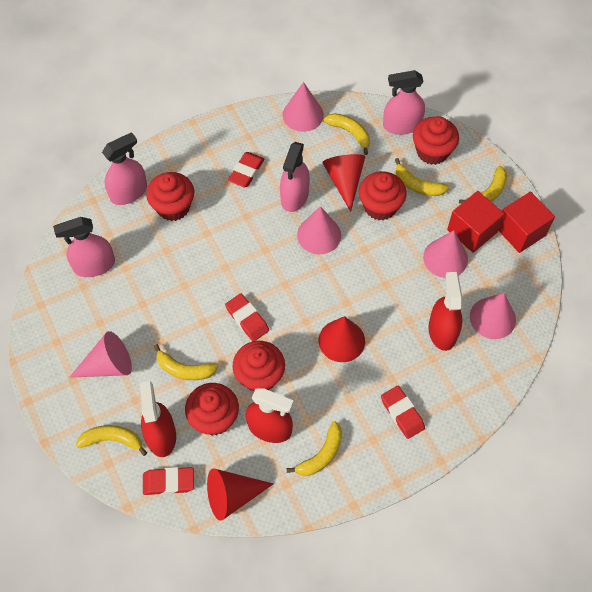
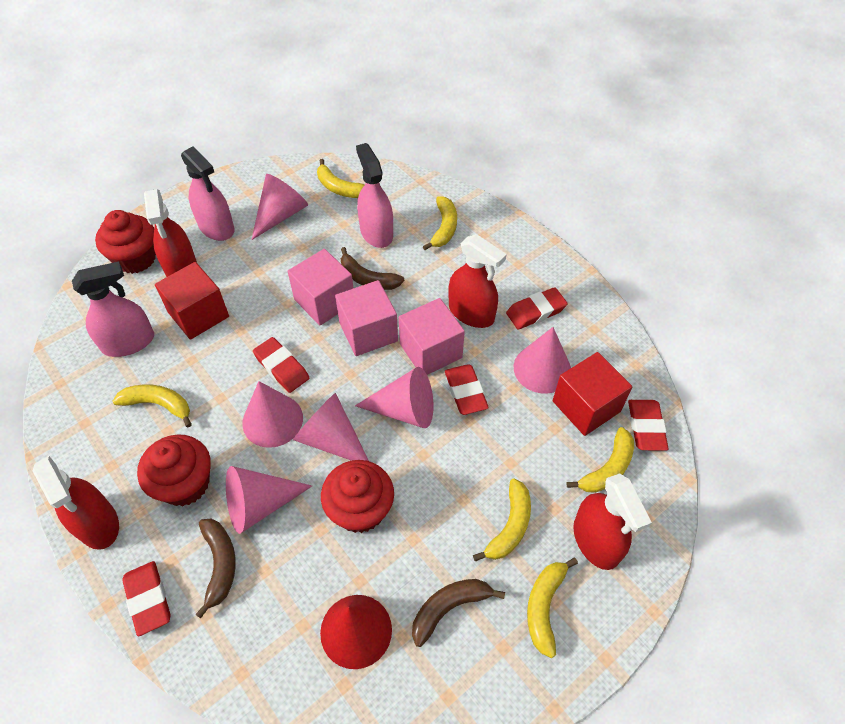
brown banana: none = 0 -> [195,519,236,619] [341,247,404,290] [412,579,505,647] = 3
pink cone: [69,331,132,378] [283,82,324,132] [297,206,341,254] [423,230,468,278] [470,293,516,339] = 5 -> [226,466,312,534] [242,381,303,448] [252,174,308,240] [293,393,369,461] [355,367,433,428] [514,327,571,394] = 6
pink cube: none = 0 -> [288,249,353,325] [335,280,398,356] [399,298,465,375] = 3
pink spray bottle: [53,217,115,277] [102,132,147,205] [280,142,310,212] [383,70,425,135] = 4 -> [72,262,154,357] [181,146,234,241] [356,143,393,248] = 3
red cone: [207,468,273,521] [319,316,365,362] [322,154,365,212] = 3 -> [320,595,392,669] = 1
red cupcake: [146,172,194,221] [185,383,239,435] [233,341,285,391] [359,171,407,220] [413,116,459,165] = 5 -> [95,210,156,274] [137,434,211,506] [321,460,394,533] = 3
red eraser: [143,467,194,495] [225,294,269,341] [228,152,264,187] [381,386,425,439] = 4 -> [122,561,171,636] [253,337,309,393] [445,364,489,415] [506,287,568,329] [628,400,669,450] = 5
red spray bottle: [140,381,176,457] [246,388,294,443] [428,272,462,351] = 3 -> [33,456,119,550] [144,189,197,277] [448,234,507,328] [573,473,652,570] = 4

